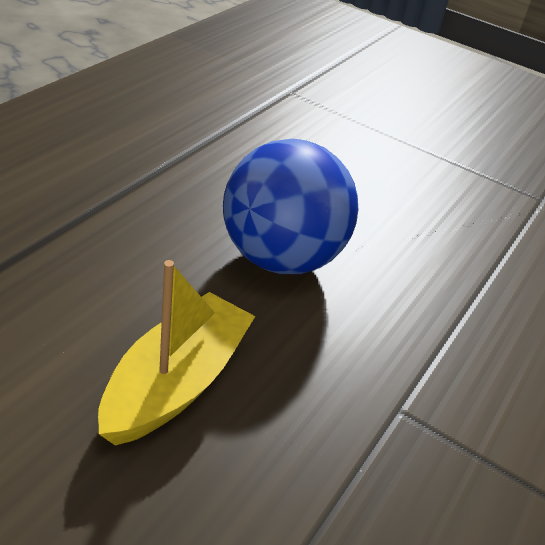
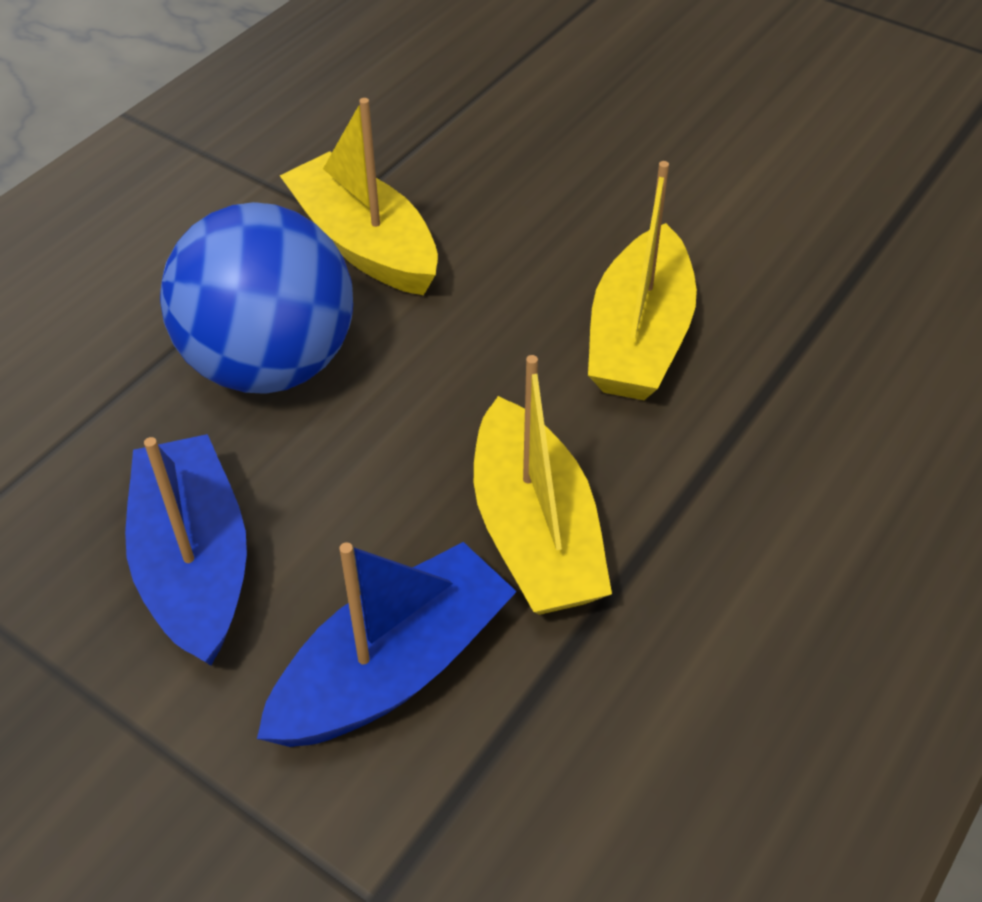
blue boat: none = 0 -> [125,434,247,666] [257,542,517,747] = 2
yellow boat: [98,260,255,446] = 1 -> [280,98,438,295] [474,355,612,615] [588,161,697,400] = 3

